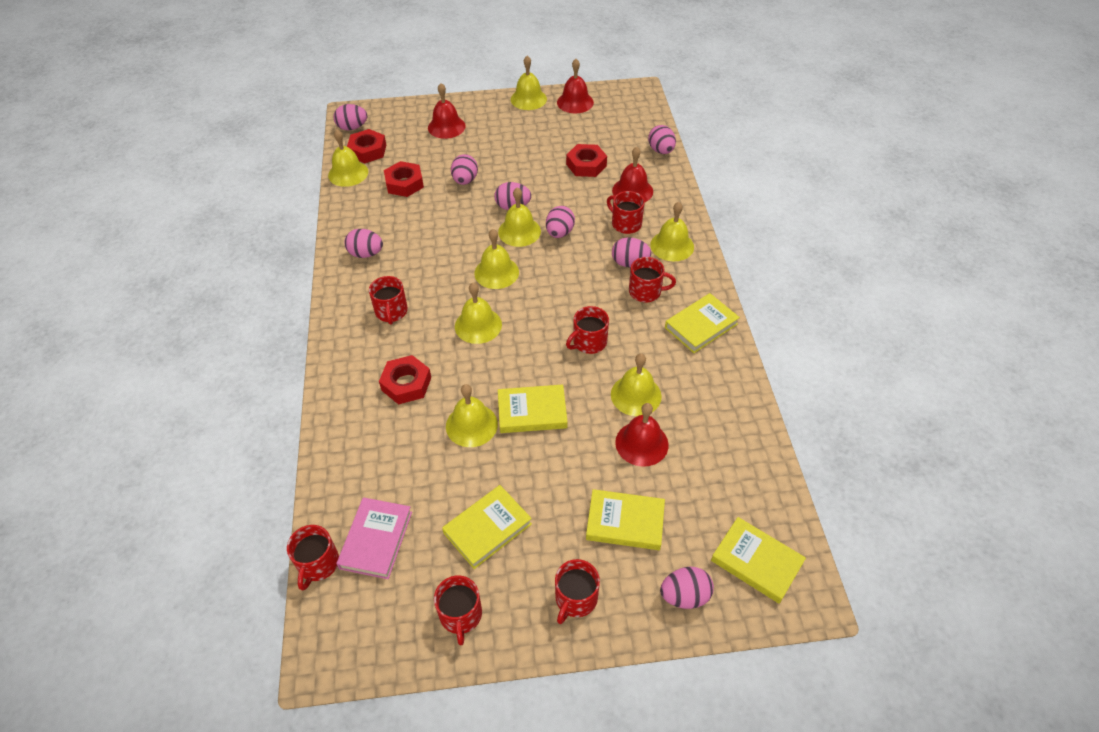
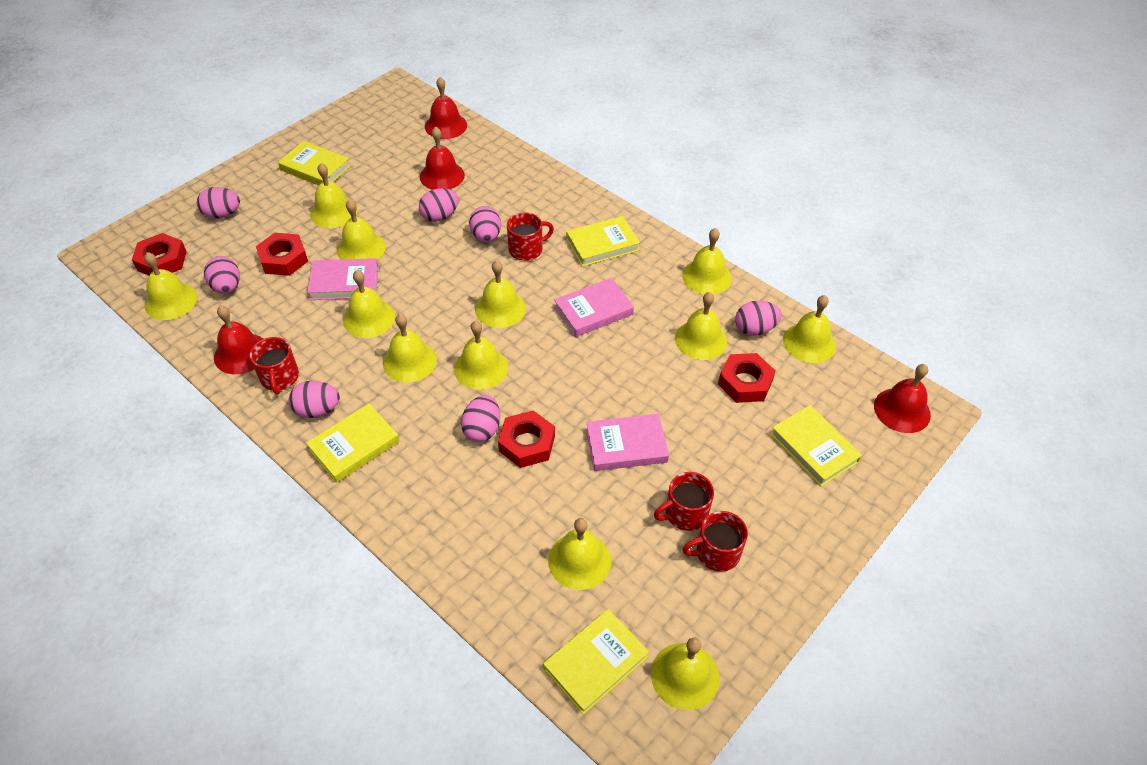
pink book: [336,497,412,579] = 1 -> [307,258,379,300] [554,278,634,337] [586,414,669,471] = 3
pink egg: [333,104,367,131] [344,229,383,258] [451,154,478,185] [494,182,531,210] [546,206,575,238] [612,237,651,267] [648,125,676,154] [660,567,714,609] = 8 -> [197,187,240,219] [204,256,240,294] [289,381,340,418] [419,188,459,222] [461,395,500,442] [469,206,501,242] [735,301,782,336] = 7
red mug: [287,525,339,591] [369,276,408,325] [434,576,482,645] [555,559,600,624] [566,306,609,354] [607,191,645,234] [629,257,676,302] = 7 -> [249,337,299,394] [507,212,554,261] [654,472,714,531] [682,511,748,572] = 4
yellow bell: [328,130,368,187] [446,384,498,447] [455,283,502,344] [474,229,519,289] [498,188,541,247] [511,56,547,110] [611,353,662,416] [650,202,694,261] = 8 -> [144,252,198,320] [310,163,357,228] [337,199,386,260] [343,270,395,338] [383,314,437,383] [454,321,508,390] [475,260,526,328] [548,518,611,590] [651,638,719,710] [675,292,727,360] [682,228,732,295] [783,295,836,363] = 12

